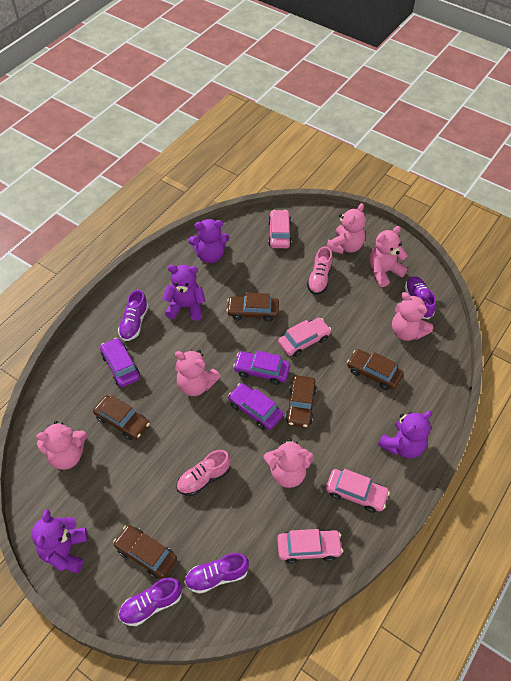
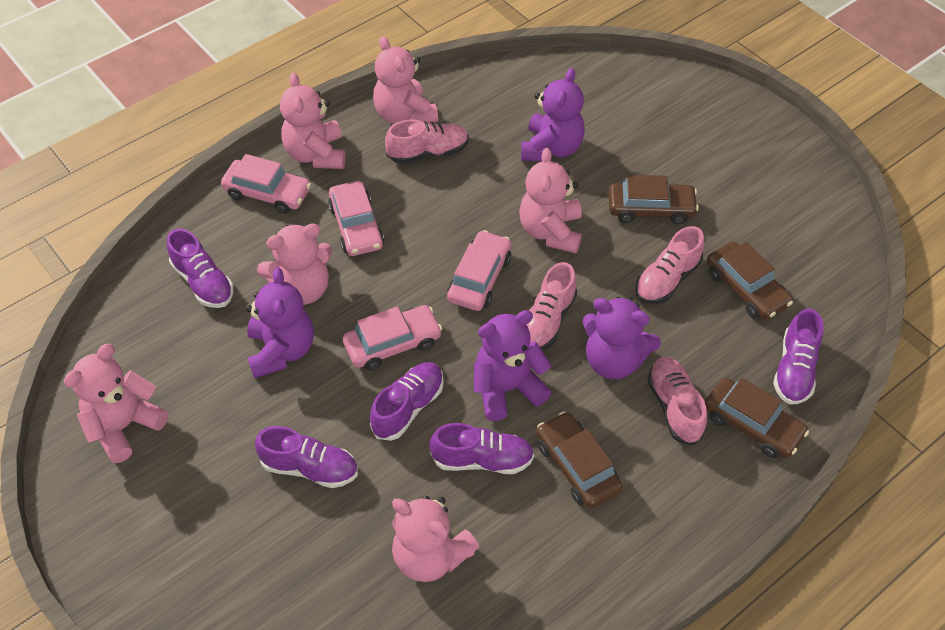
brown car: [93,395,150,440] [113,525,177,579] [226,293,279,322] [285,375,317,428] [347,349,404,390] = 5 -> [536,411,623,509] [608,175,699,224] [705,378,809,458] [707,242,793,320] = 4
pink shoe: [176,450,231,496] [307,247,333,295] = 2 -> [385,120,469,164] [526,262,577,350] [635,226,704,304] [647,357,707,445] = 4
purple car: [100,338,140,387] [228,383,283,430] [233,351,290,385] = 3 -> none = 0
purple shoe: [118,290,148,341] [119,578,182,626] [184,553,249,594] [404,276,436,319] = 4 -> [167,228,234,308] [255,426,358,488] [370,362,444,441] [430,423,534,474] [773,308,823,404] = 5

